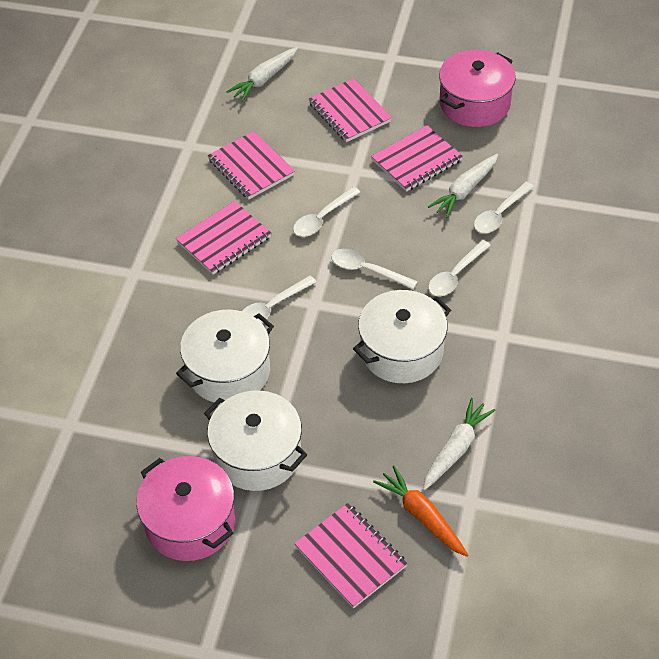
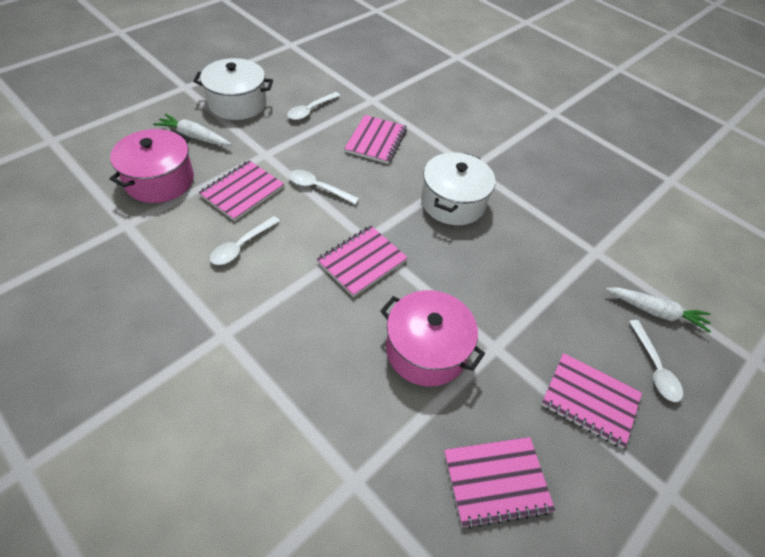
orange carrot: [373,465,469,557] = 1 -> none = 0
white carrot: [226,47,298,102] [423,398,496,491] [428,154,498,218] = 3 -> [153,114,232,146] [606,287,711,333] = 2
white pot: [176,309,274,404] [204,390,307,491] [353,290,451,383] = 3 -> [193,58,273,120] [421,152,495,225] = 2
white spoon: [242,276,316,323] [293,187,360,237] [331,249,418,289] [428,240,491,296] [474,182,534,233] = 5 -> [210,216,280,265] [287,92,341,120] [289,170,359,205] [629,320,683,402] = 4

